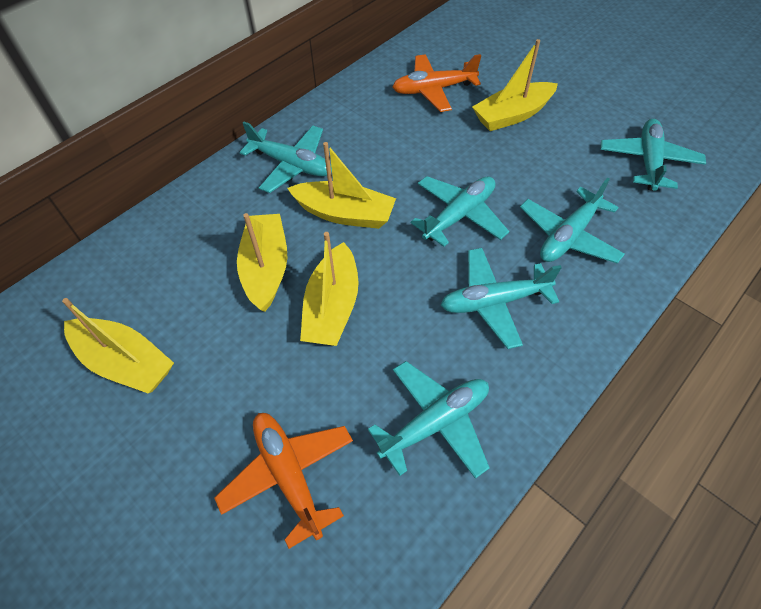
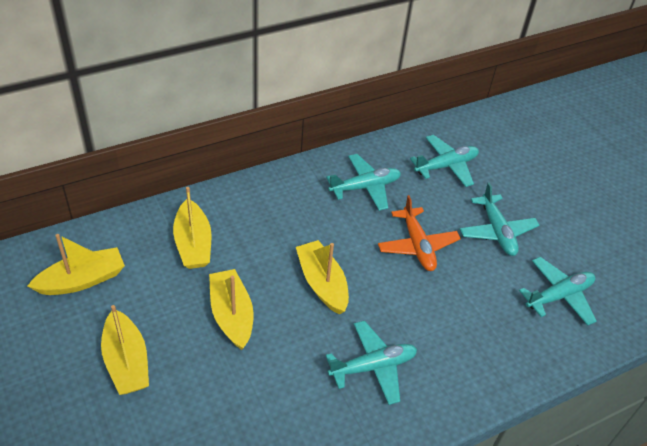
orange plane: [214,413,353,549] [392,54,481,112] = 2 -> [378,195,461,271] = 1
turquoise plane: [240,122,332,193] [368,361,490,479] [411,176,509,247] [441,248,562,349] [520,178,625,264] [601,119,706,191] = 6 -> [326,154,401,211] [326,321,417,405] [410,135,479,187] [460,182,539,256] [519,257,596,326] = 5

